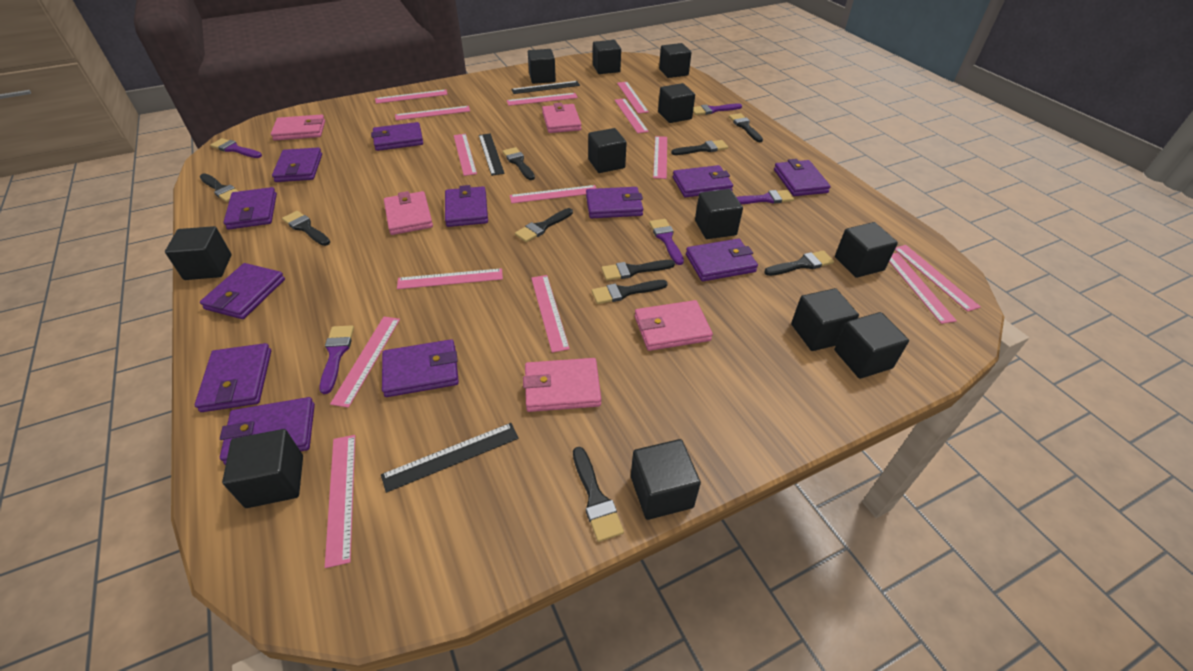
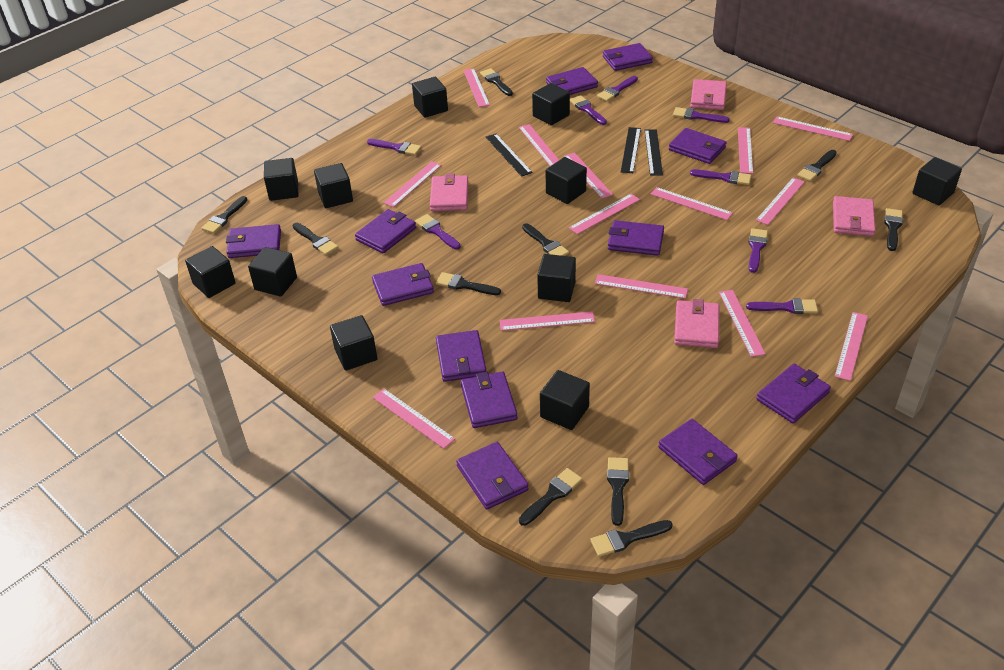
black cube: [165,226,232,280] [222,429,303,508] [528,49,556,84] [588,128,627,173] [593,40,621,74] [631,439,701,520] [658,83,695,123] [659,43,692,78] [695,189,743,239] [791,288,859,351] [834,312,909,379] [835,222,898,278] = 12 -> [185,246,236,298] [248,247,297,297] [264,158,298,201] [314,163,353,208] [330,315,377,371] [412,77,448,118] [532,83,570,125] [537,254,576,302] [540,370,590,430] [546,157,587,204] [912,157,962,205] = 11
pink wallet: [271,114,325,141] [384,191,433,235] [523,358,601,412] [542,103,582,133] [635,300,713,351] = 5 -> [430,173,468,211] [674,299,719,348] [690,79,727,110] [833,196,876,236] = 4
purple brush: [210,138,262,158] [319,325,354,394] [649,219,684,265] [693,103,742,115] [736,190,794,204] = 5 -> [367,139,421,155] [415,214,461,250] [570,95,607,125] [597,76,638,101] [673,107,730,123] [690,169,751,185] [746,298,818,314] [748,228,768,273] = 8

